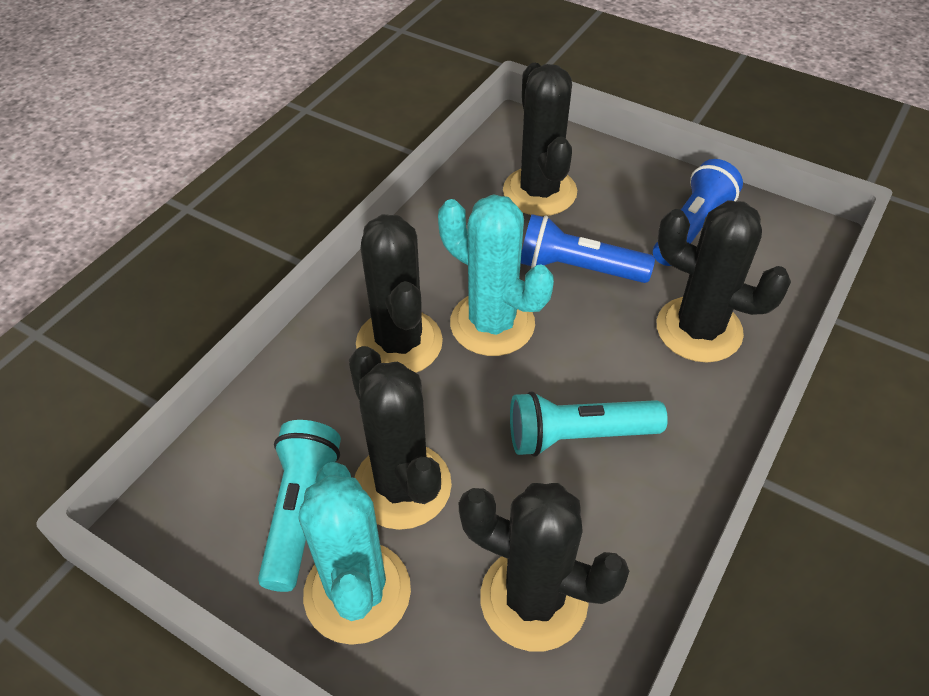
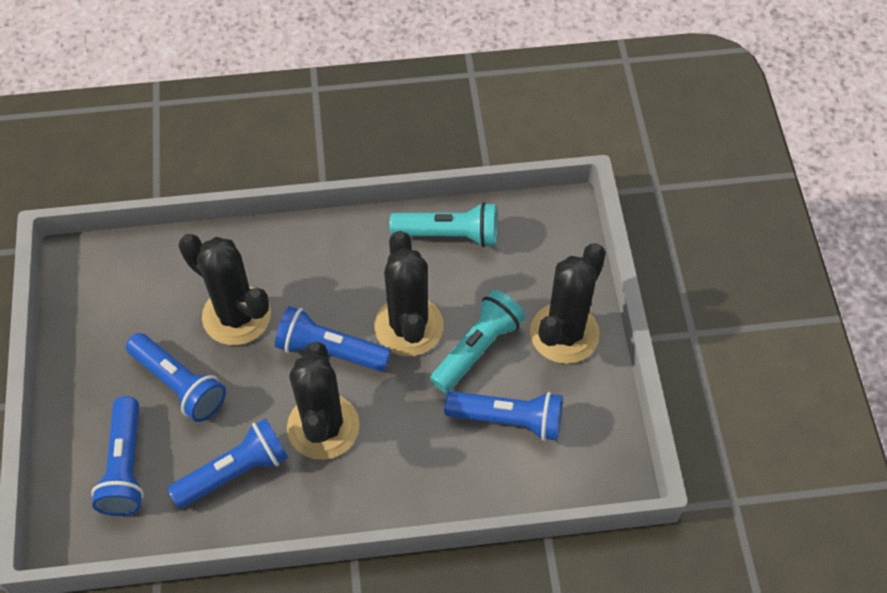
black cactus: [349,346,452,530] [356,214,443,373] [459,483,629,652] [503,63,577,216] [657,200,791,362] = 5 -> [179,234,271,345] [287,342,360,460] [374,231,444,356] [530,243,606,364] = 4
blue flashlight: [521,214,655,283] [653,159,743,266] = 2 -> [91,396,144,516] [126,333,226,422] [168,418,288,508] [275,306,391,372] [444,391,563,441] = 5
turquoise cactus: [298,462,411,645] [438,194,554,356] = 2 -> none = 0

